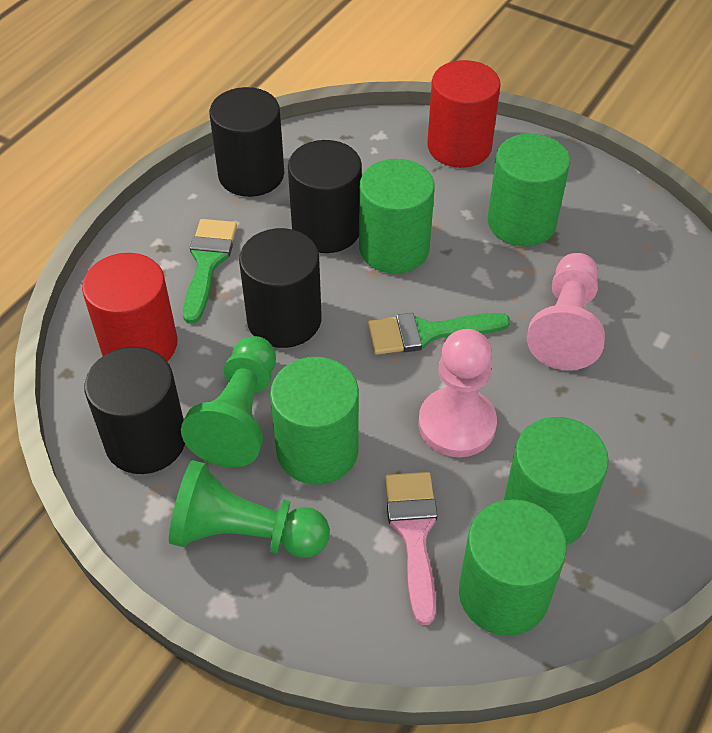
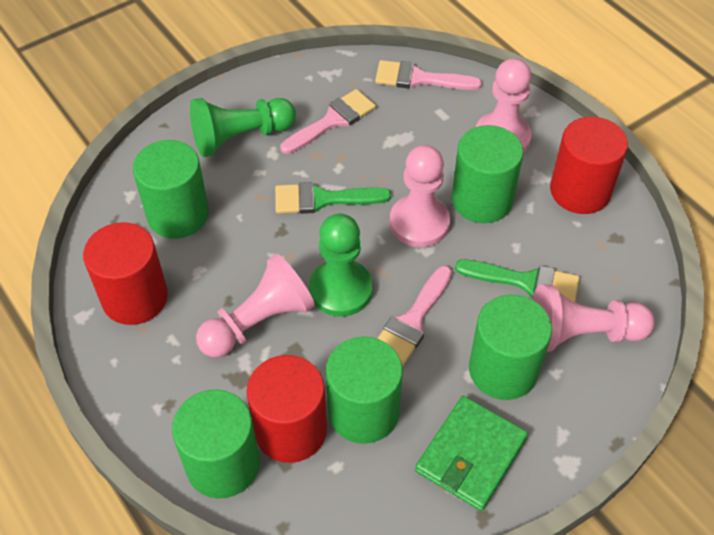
black cylinder: [84,347,185,474] [209,87,284,197] [239,228,322,348] [288,140,362,253] = 4 -> none = 0
green wallet: none = 0 -> [415,396,528,511] = 1
pink brush: [385,472,438,625] = 1 -> [280,89,376,154] [375,60,482,90] [377,266,452,367] = 3
pink pawn: [418,329,497,457] [527,253,605,370] = 2 -> [196,254,315,358] [390,145,450,247] [476,58,532,153] [532,284,655,352] = 4
red cylinder: [82,253,178,361] [427,60,501,168] = 2 -> [83,222,168,325] [246,355,327,463] [550,117,628,214] = 3

